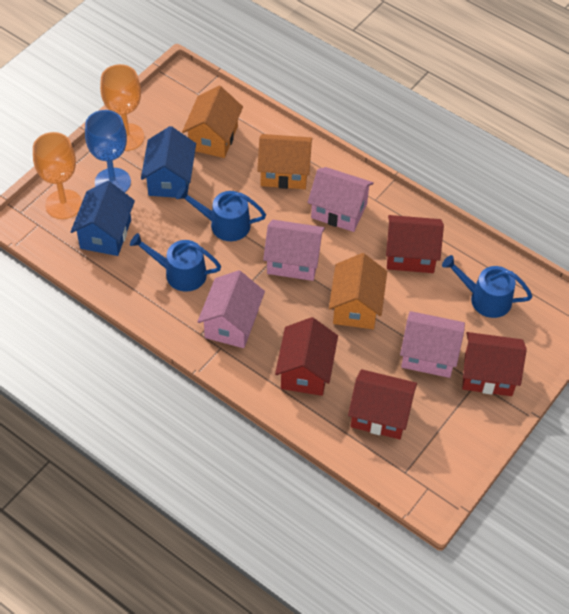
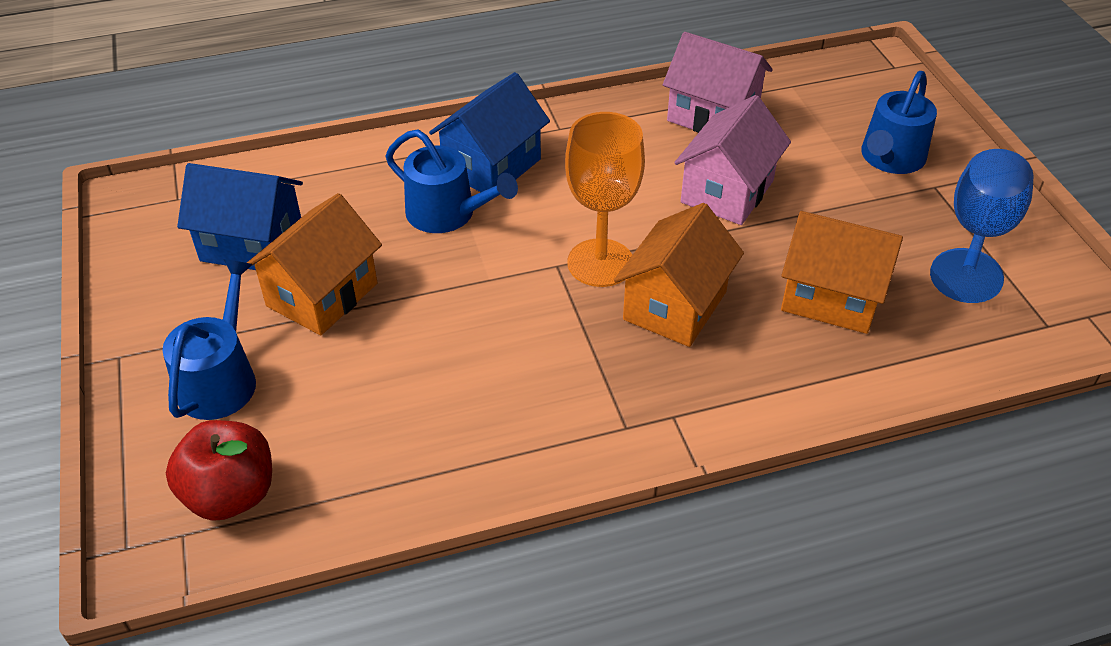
orange goblet: [33,132,82,219] [100,64,144,151] = 2 -> [565,112,645,287] = 1
pink house: [197,270,265,348] [263,220,325,281] [308,167,374,232] [400,311,465,378] = 4 -> [663,32,773,133] [674,95,791,225] = 2
red apple: none = 0 -> [166,420,272,521] = 1
red house: [275,317,338,396] [348,369,417,439] [386,215,444,273] [462,332,527,396] = 4 -> none = 0

